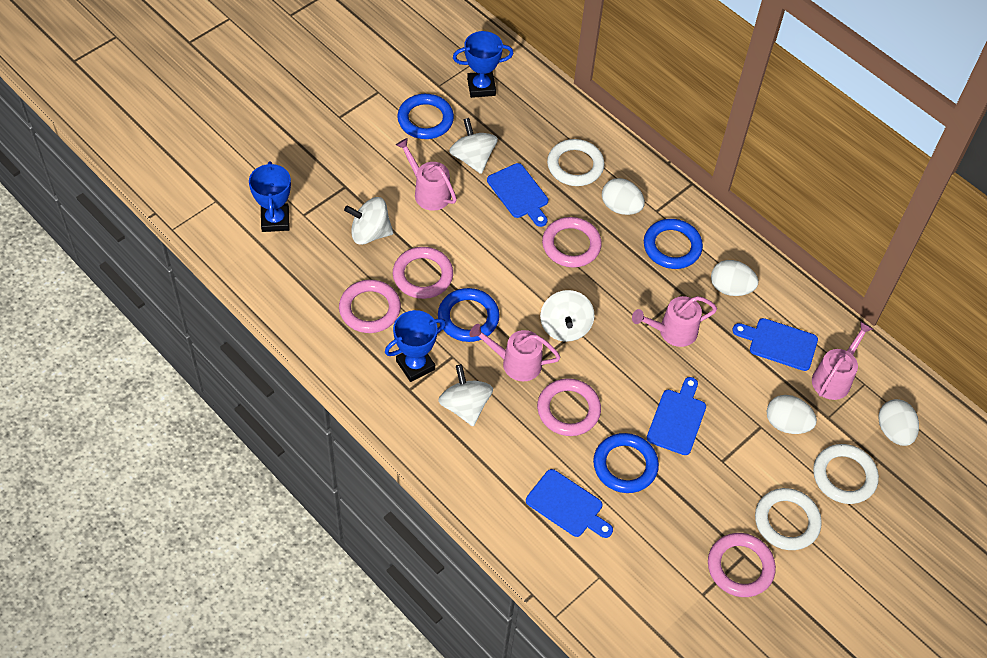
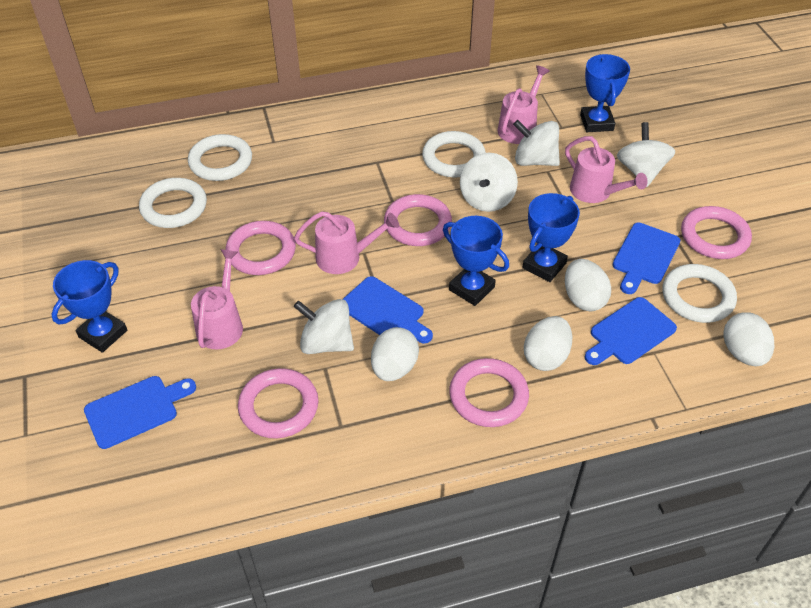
blue ring: [397,94,454,139] [438,288,500,342] [593,433,659,493] [644,219,703,269] = 4 -> none = 0
blue trophy: [249,161,291,232] [385,310,446,382] [453,31,514,98] = 3 -> [51,260,127,353] [443,216,509,306] [522,193,580,282] [580,54,630,132] = 4
white ring: [547,139,604,186] [755,488,822,550] [813,444,879,504] = 3 -> [139,178,207,228] [188,134,252,181] [422,131,486,178] [662,264,737,323] = 4

